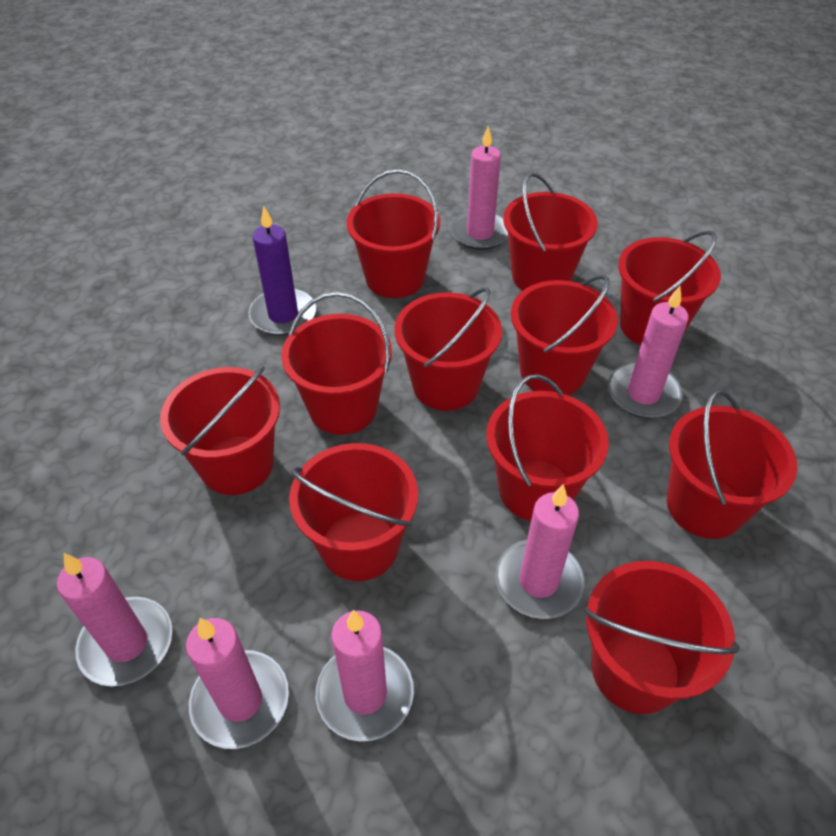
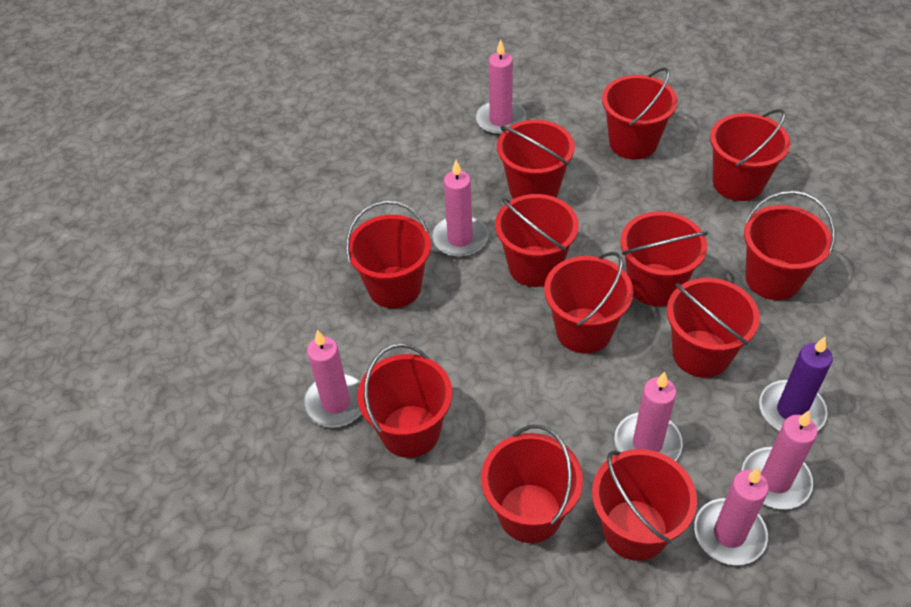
red bucket: [160,366,280,495] [281,292,392,435] [289,443,418,581] [346,169,440,298] [395,287,502,411] [486,374,609,521] [503,172,598,291] [511,275,617,395] [584,561,740,714] [618,230,721,345] [667,390,797,539] = 11 -> [346,201,431,308] [357,344,452,458] [481,425,583,543] [495,194,579,287] [497,120,575,199] [544,252,633,354] [592,449,697,561] [602,67,678,160] [620,211,708,306] [667,278,760,378] [710,109,790,201] [744,191,835,300] = 12

